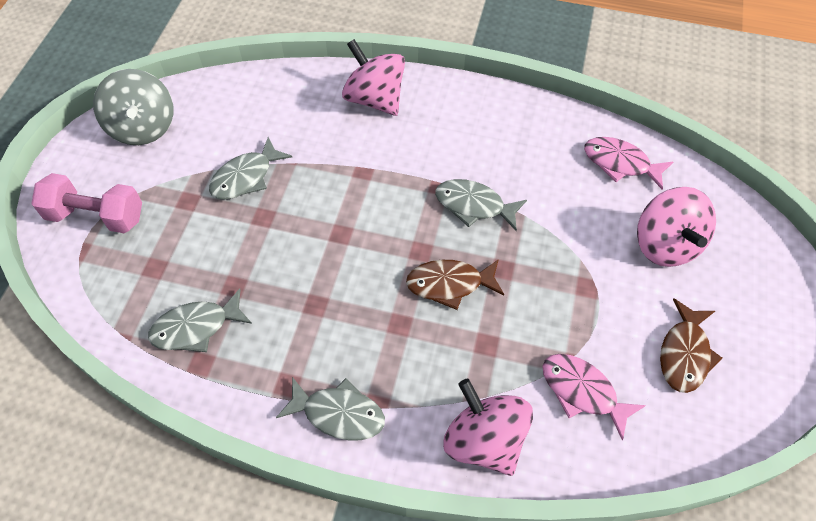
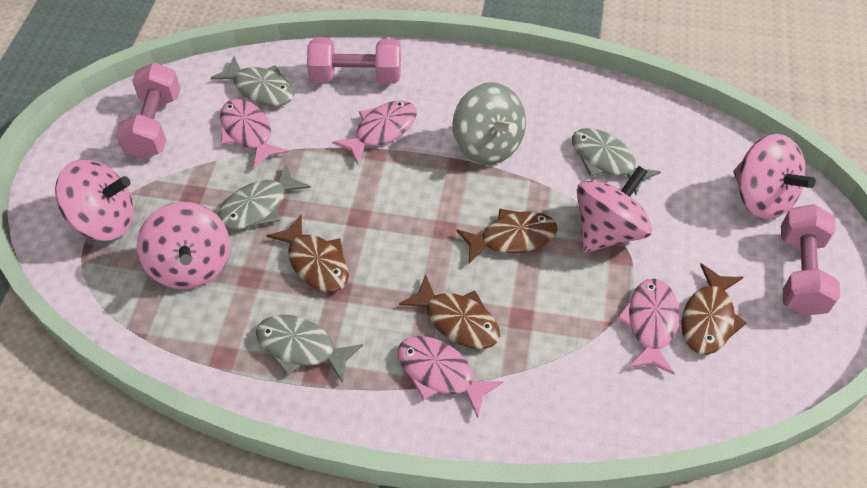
brown fish: [406,259,504,310] [660,299,722,393] = 2 -> [267,215,349,292] [399,274,500,349] [456,208,558,265] [681,263,747,355] = 4
pink dumbbell: [31,173,142,233] = 1 -> [116,62,181,159] [307,38,401,84] [781,204,840,316] = 3
pink fish: [542,354,646,440] [584,137,673,190] = 2 -> [220,99,289,169] [332,100,417,164] [397,336,503,418] [617,279,680,375] = 4
pink spinning top: [342,39,405,116] [443,379,533,476] [637,187,716,267] = 3 -> [55,160,134,241] [137,202,230,289] [577,166,652,253] [733,134,816,220] = 4

